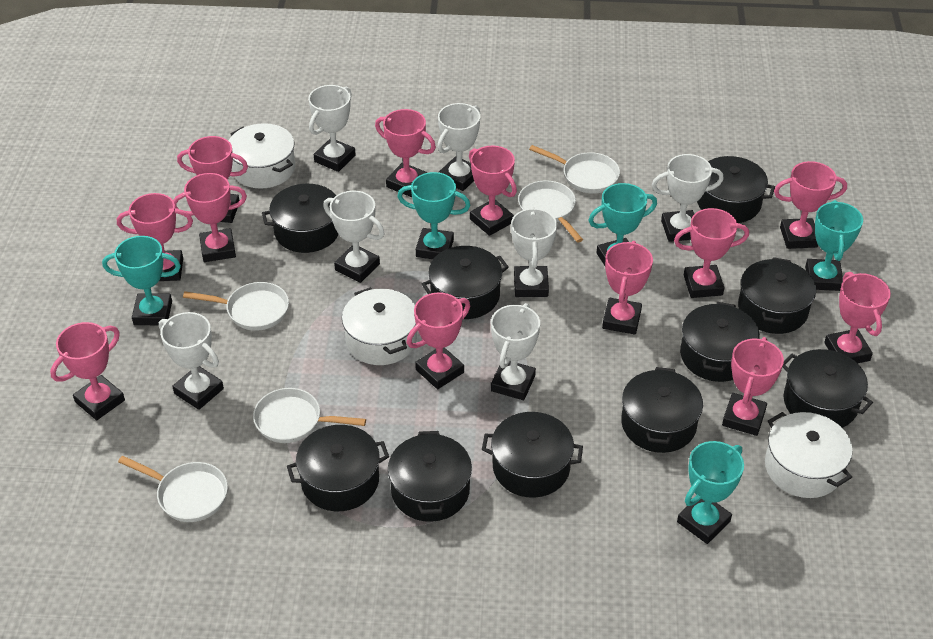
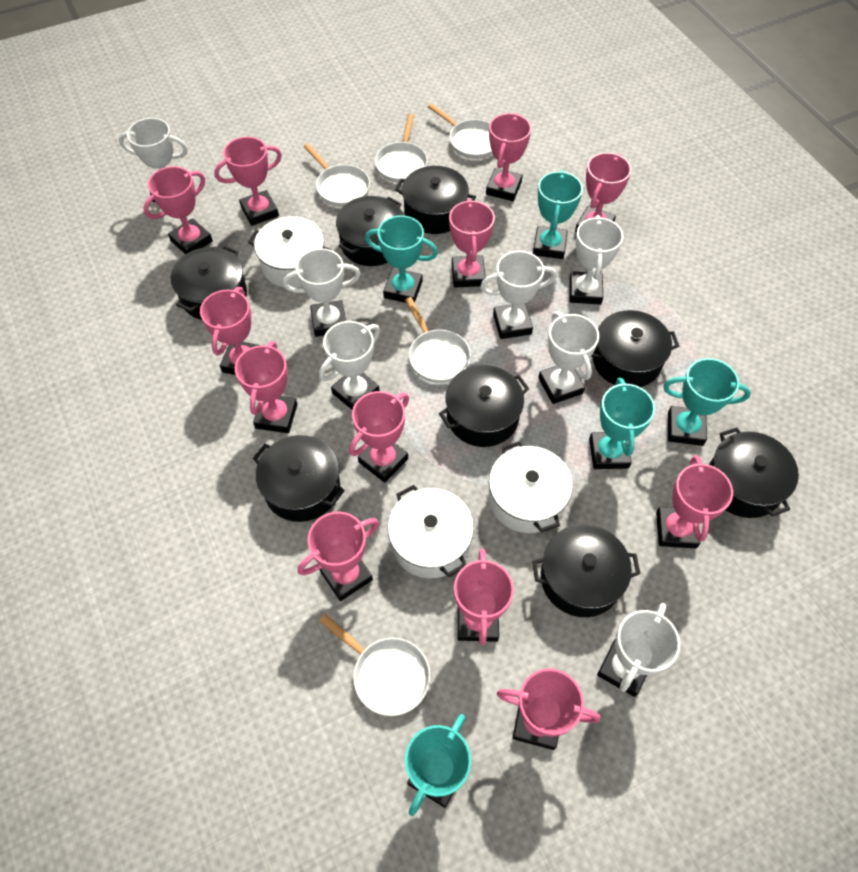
black pot: [262,184,339,253] [287,425,389,511] [388,431,472,522] [422,246,509,319] [482,412,583,498] [621,367,703,453] [680,302,760,382] [697,156,775,223] [738,257,816,334] [783,349,873,428] = 10 -> [171,246,247,320] [253,435,345,522] [336,196,404,266] [395,166,476,234] [439,365,529,447] [532,524,641,617] [591,310,679,387] [709,427,799,518] = 8

